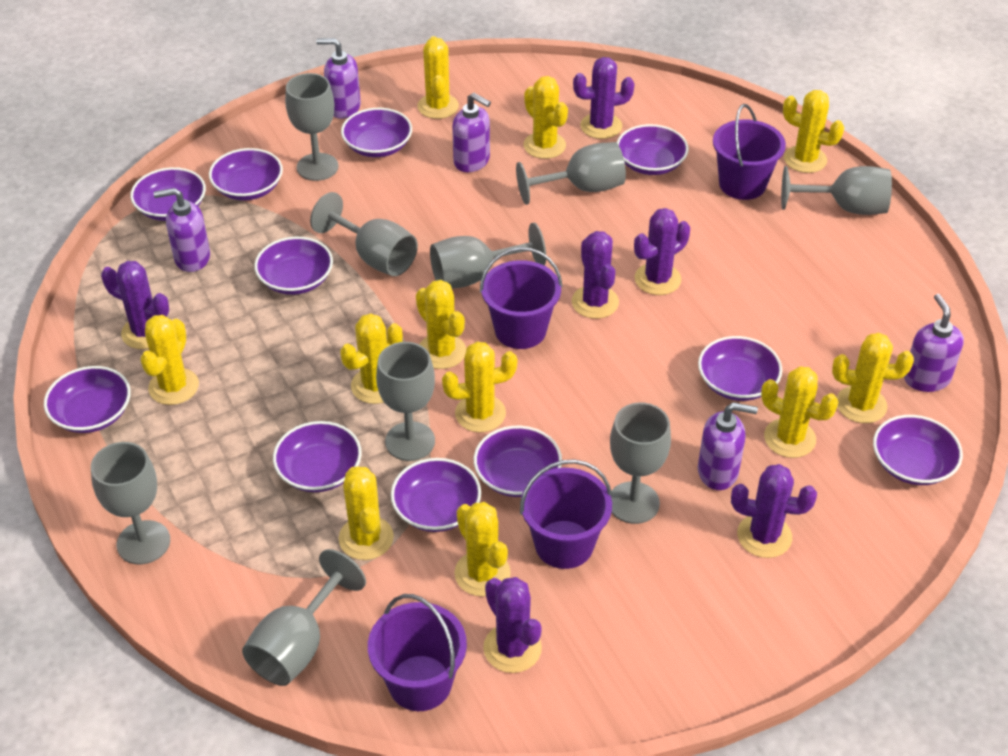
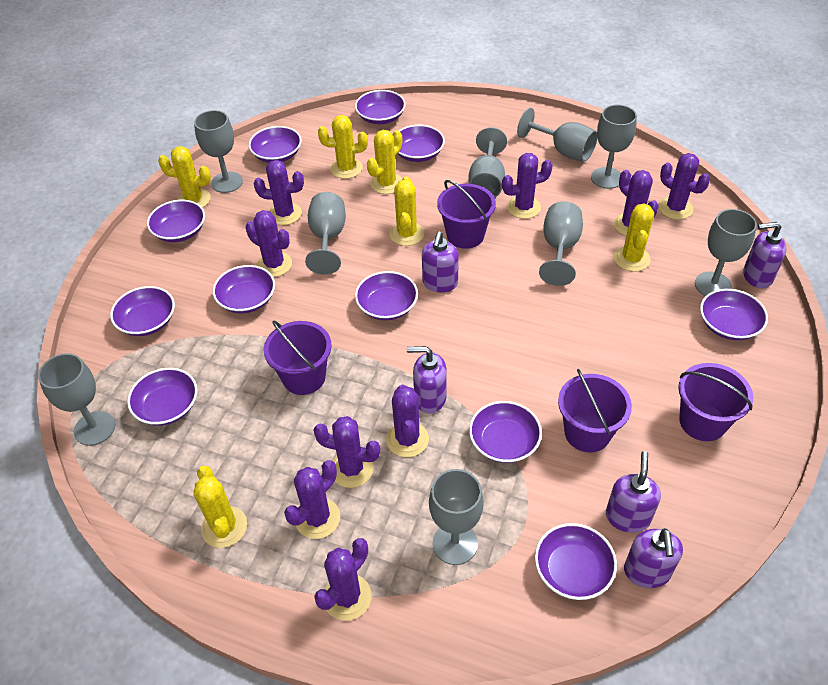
purple cactus: [101,261,169,349] [483,577,542,673] [572,231,619,319] [573,57,634,139] [634,208,690,295] [731,464,817,558] = 6 -> [246,210,292,277] [254,160,304,225] [284,460,340,539] [313,416,380,488] [314,538,372,621] [386,384,429,457] [502,153,553,219] [614,170,659,236] [658,153,710,220] = 9
yellow cactus: [140,315,199,405] [339,466,394,560] [340,313,403,404] [416,280,466,369] [417,36,459,119] [442,342,517,433] [454,502,511,597] [524,76,568,159] [761,366,838,458] [783,90,844,173] [832,333,914,423] = 11 -> [158,146,211,208] [193,466,247,548] [318,115,368,179] [367,130,402,194] [390,177,424,246] [614,204,654,272] = 6

